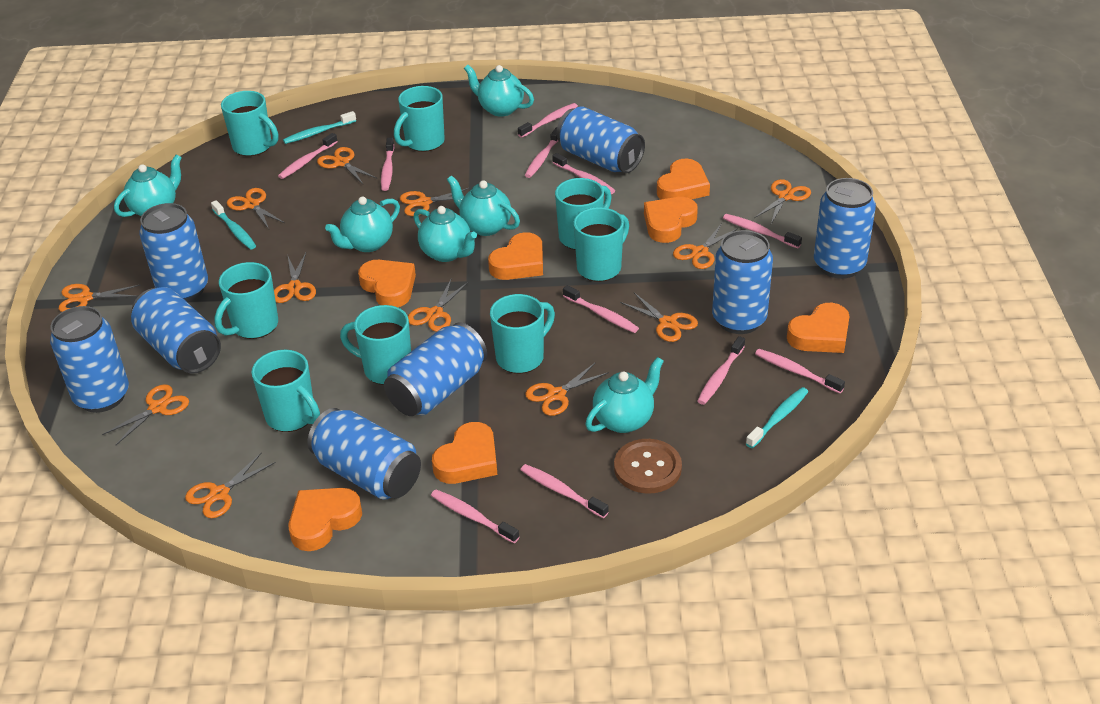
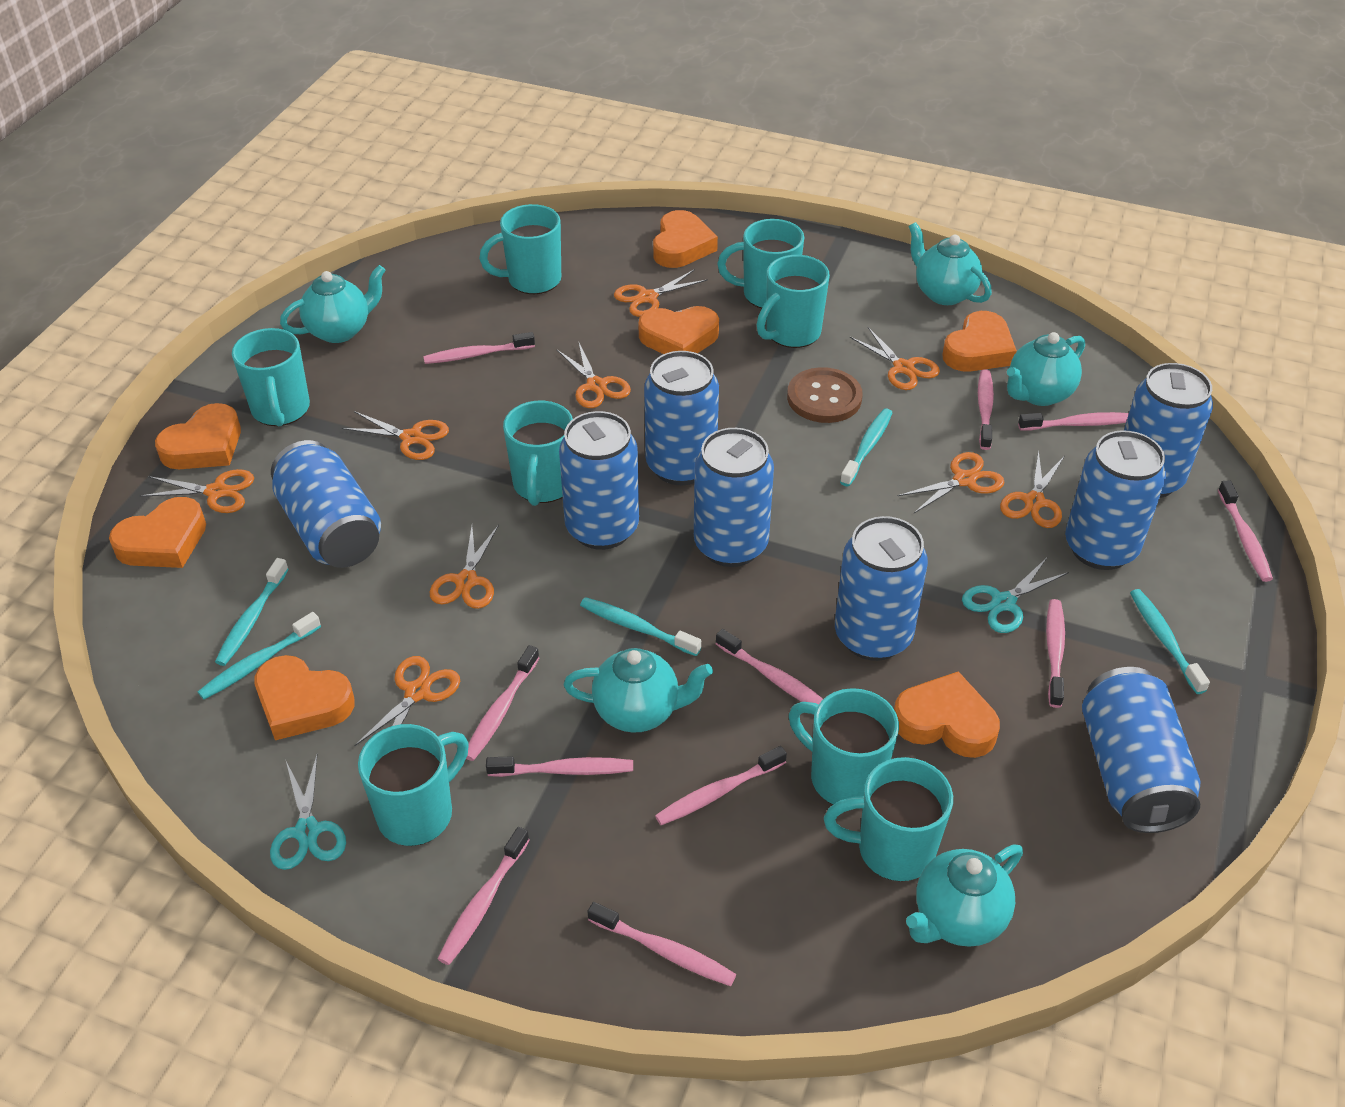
orange scissors: [59,284,140,312] [102,384,189,445] [185,452,276,518] [227,188,285,229] [274,253,316,303] [317,147,378,184] [400,187,471,216] [408,280,469,332] [525,362,609,416] [620,293,698,342] [673,223,737,269] [754,179,811,224] = 12 -> [140,469,254,513] [342,411,449,460] [354,656,460,746] [430,525,499,609] [557,341,631,408] [614,269,708,317] [850,327,940,390] [898,452,1005,513] [1000,450,1064,528] = 9
turquoise scissors: none = 0 -> [270,753,346,870] [962,558,1069,633] = 2
turquoise teapot: [114,155,182,217] [325,197,400,252] [413,206,477,262] [447,175,520,236] [464,65,534,117] [585,357,664,433] = 6 -> [280,265,385,343] [564,648,713,733] [906,844,1023,947] [908,222,992,305] [1007,332,1085,406] = 5
turquoise toothbrush: [211,200,256,249] [283,111,356,144] [746,387,808,448] = 3 -> [198,612,321,700] [215,558,289,666] [580,597,701,656] [840,408,892,486] [1130,589,1210,694] = 5

